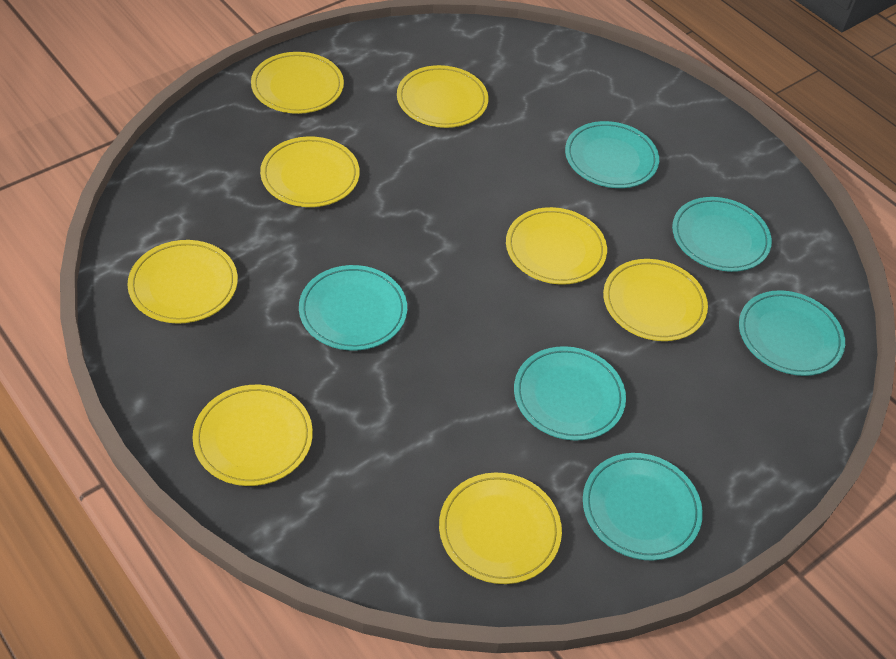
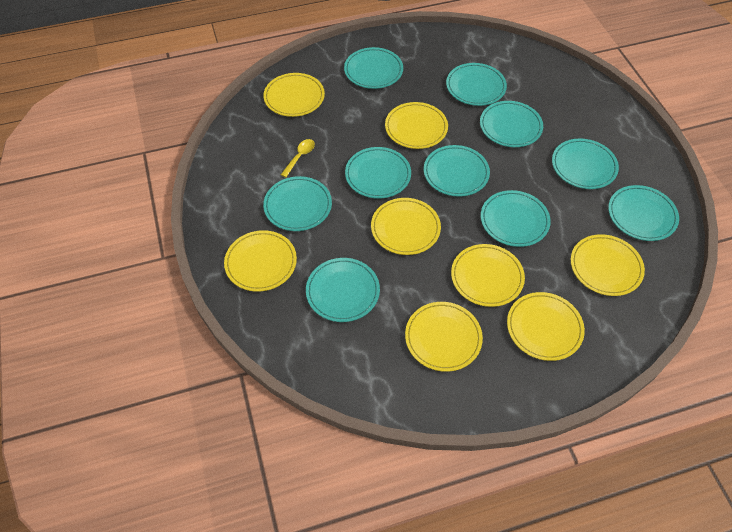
turquoise plate: [299,265,407,351] [514,346,626,441] [565,121,659,188] [583,453,703,561] [672,197,772,272] [739,290,845,376] = 6 -> [263,176,332,231] [306,258,380,322] [344,47,403,89] [345,147,411,199] [424,145,490,197] [446,63,507,106] [480,101,543,147] [481,190,551,247] [552,138,619,189] [608,185,679,241] = 10
yellow spoon: none = 0 -> [281,139,315,177] = 1

